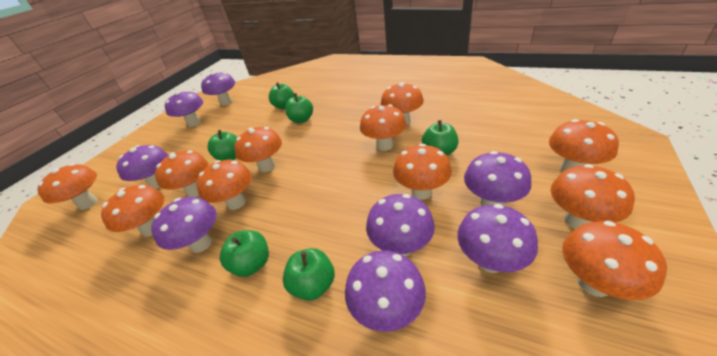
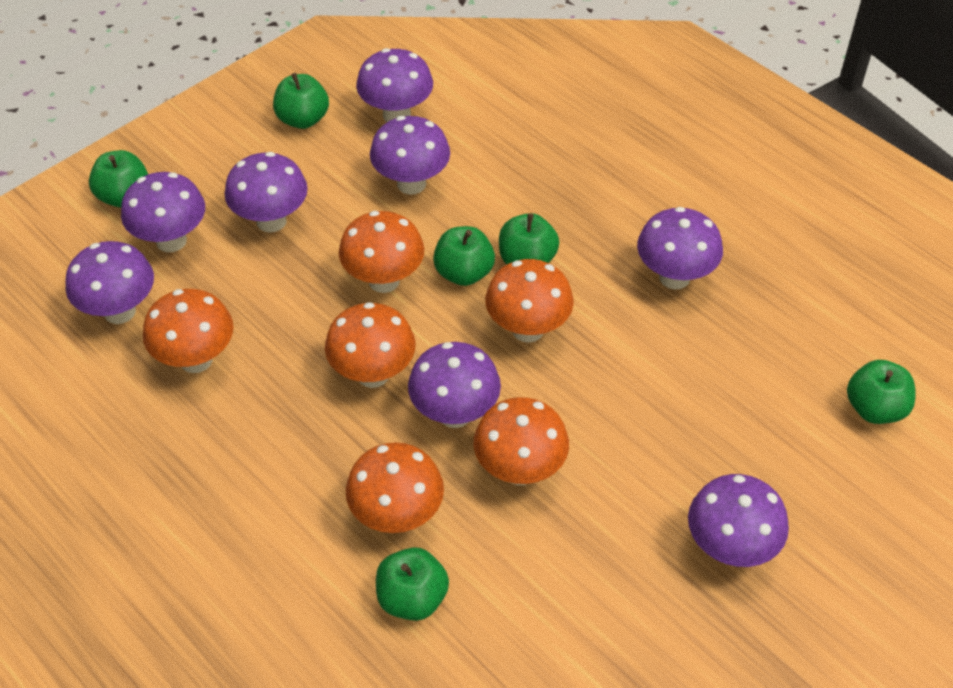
orange mushroom: [38,163,98,210] [101,185,164,237] [155,150,208,197] [196,160,252,210] [234,127,282,172] [360,104,407,151] [381,82,424,125] [393,144,452,200] [549,119,619,172] [551,164,635,229] [563,221,667,300] = 11 -> [143,289,234,373] [325,302,416,388] [339,211,424,293] [346,442,444,533] [474,397,569,485] [485,259,574,343] = 6

